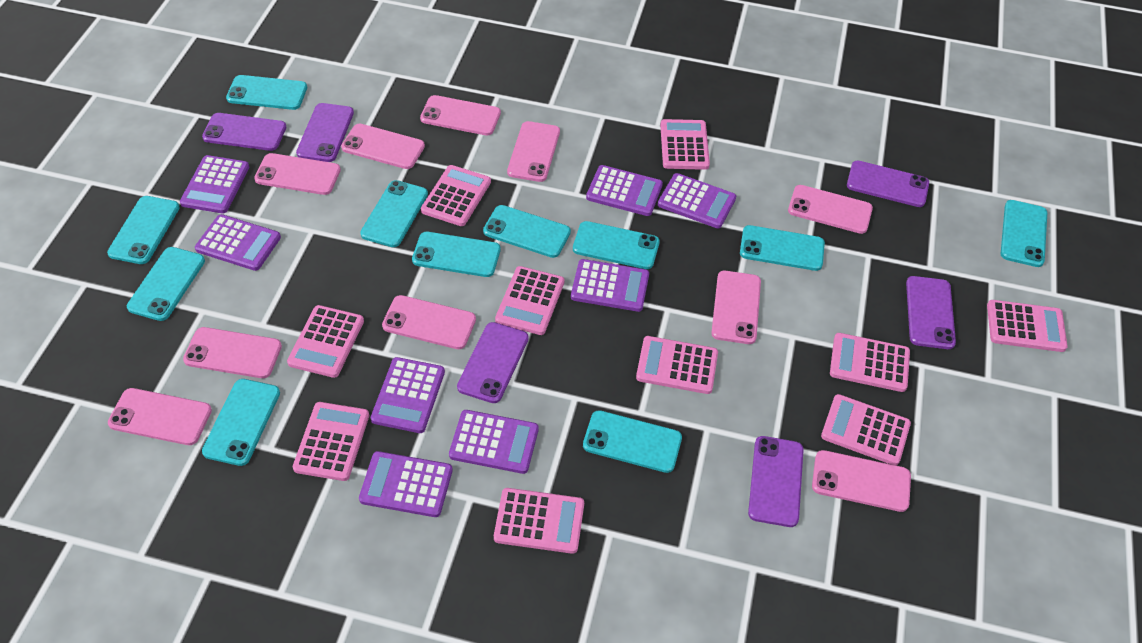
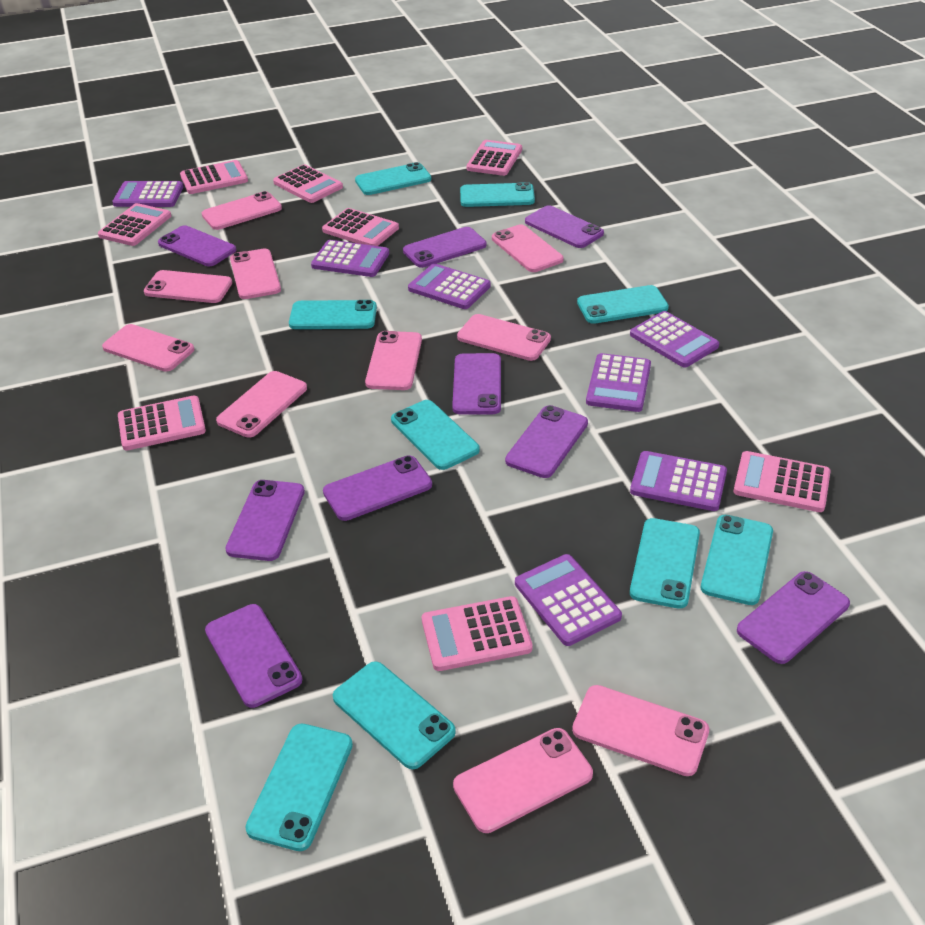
pink calculator: [287,305,364,378] [293,402,369,481] [421,165,491,226] [494,488,584,554] [495,266,564,335] [636,336,718,394] [660,119,710,170] [821,394,911,465] [830,333,910,392] [987,300,1068,352] = 10 -> [98,203,171,246] [118,396,206,451] [180,160,248,194] [273,164,343,203] [322,208,399,246] [422,596,533,671] [466,140,522,176] [734,451,831,512] = 8
purple calculator: [180,155,249,213] [195,214,281,271] [359,451,453,517] [371,357,445,433] [449,410,539,474] [571,259,649,312] [586,165,663,216] [658,173,736,228] = 8 -> [112,181,183,207] [311,240,389,277] [408,263,491,309] [515,554,622,646] [586,353,651,412] [630,311,719,368] [630,451,727,511] = 7
purple phone: [202,113,286,151] [296,103,354,162] [457,322,529,403] [748,436,804,527] [847,160,929,207] [906,276,956,349] = 6 -> [158,225,236,266] [205,604,302,708] [225,480,305,561] [323,455,432,521] [403,227,486,268] [452,353,501,414] [505,405,588,478] [525,205,604,248] [737,571,850,664] = 9
turquoise phone: [107,196,180,264] [127,247,205,321] [202,379,280,466] [226,75,307,110] [360,180,428,247] [412,232,501,277] [483,205,571,258] [573,221,660,269] [583,410,682,473] [740,225,825,271] [1001,200,1047,267] = 11 -> [246,724,353,851] [289,300,377,329] [333,661,456,769] [355,162,432,195] [391,400,480,470] [460,182,535,207] [577,285,669,324] [630,518,700,609] [701,515,773,605] = 9

